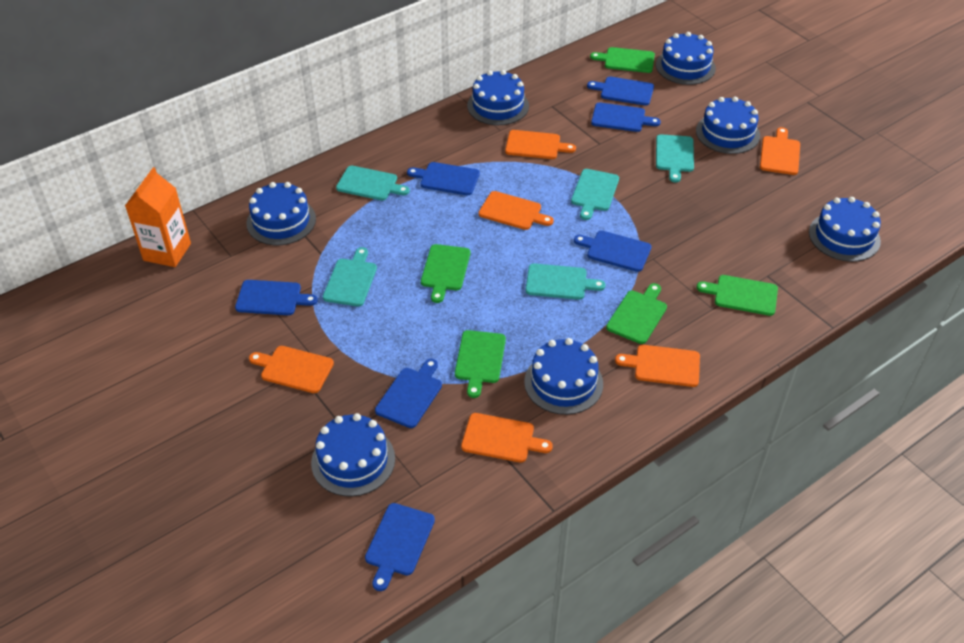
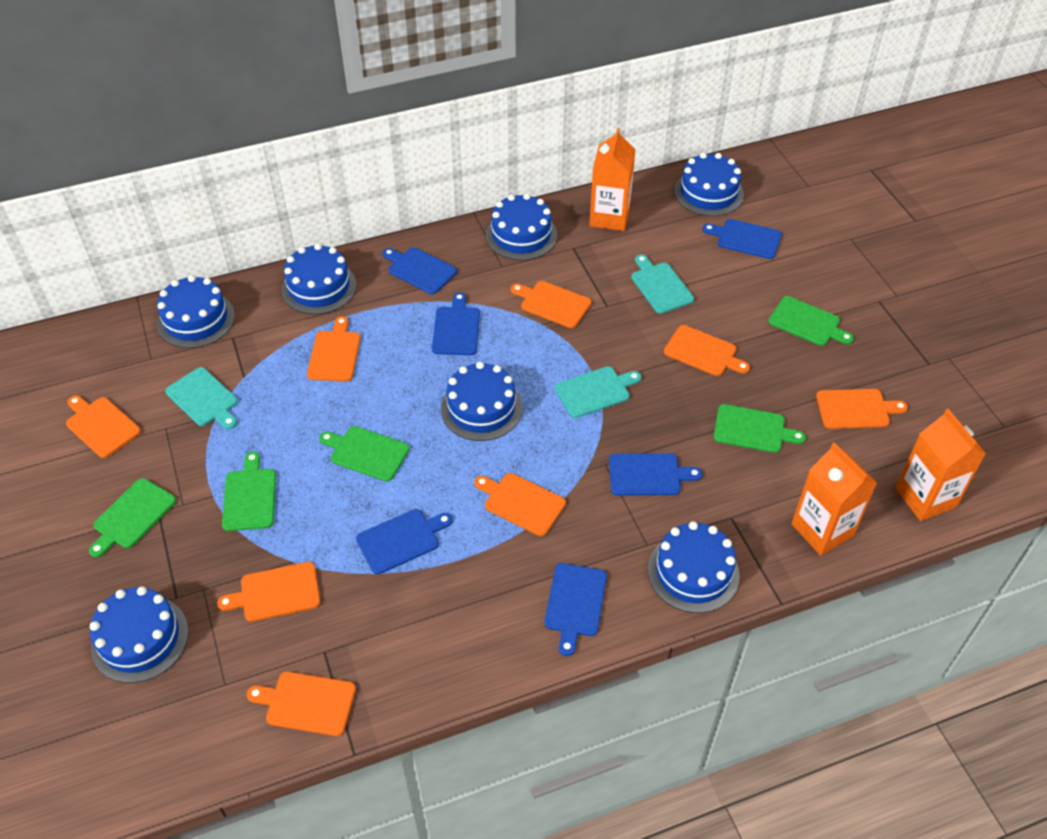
blue cutting board: [235,280,318,315] [365,503,435,591] [375,359,442,428] [407,162,480,195] [574,231,651,272] [587,77,654,106] [591,102,661,132] = 7 -> [356,509,453,574] [382,247,457,294] [432,292,480,355] [544,563,607,656] [609,453,702,496] [702,219,782,259] = 6
orange carton: [125,167,191,267] = 1 -> [589,128,636,231] [791,442,877,556] [895,409,986,521] = 3
orange cutting board: [249,346,334,393] [461,413,553,463] [478,191,554,230] [505,130,576,159] [615,345,700,387] [760,127,800,175] = 6 -> [66,395,141,458] [217,562,320,622] [247,672,356,736] [307,316,361,382] [474,473,566,536] [511,281,591,328] [664,325,750,376] [816,389,908,429] = 8
turquoise cutting board: [323,247,377,306] [336,166,410,201] [526,263,606,300] [571,169,619,220] [656,134,694,182] = 5 -> [165,367,238,429] [555,366,641,418] [631,254,694,314] = 3

